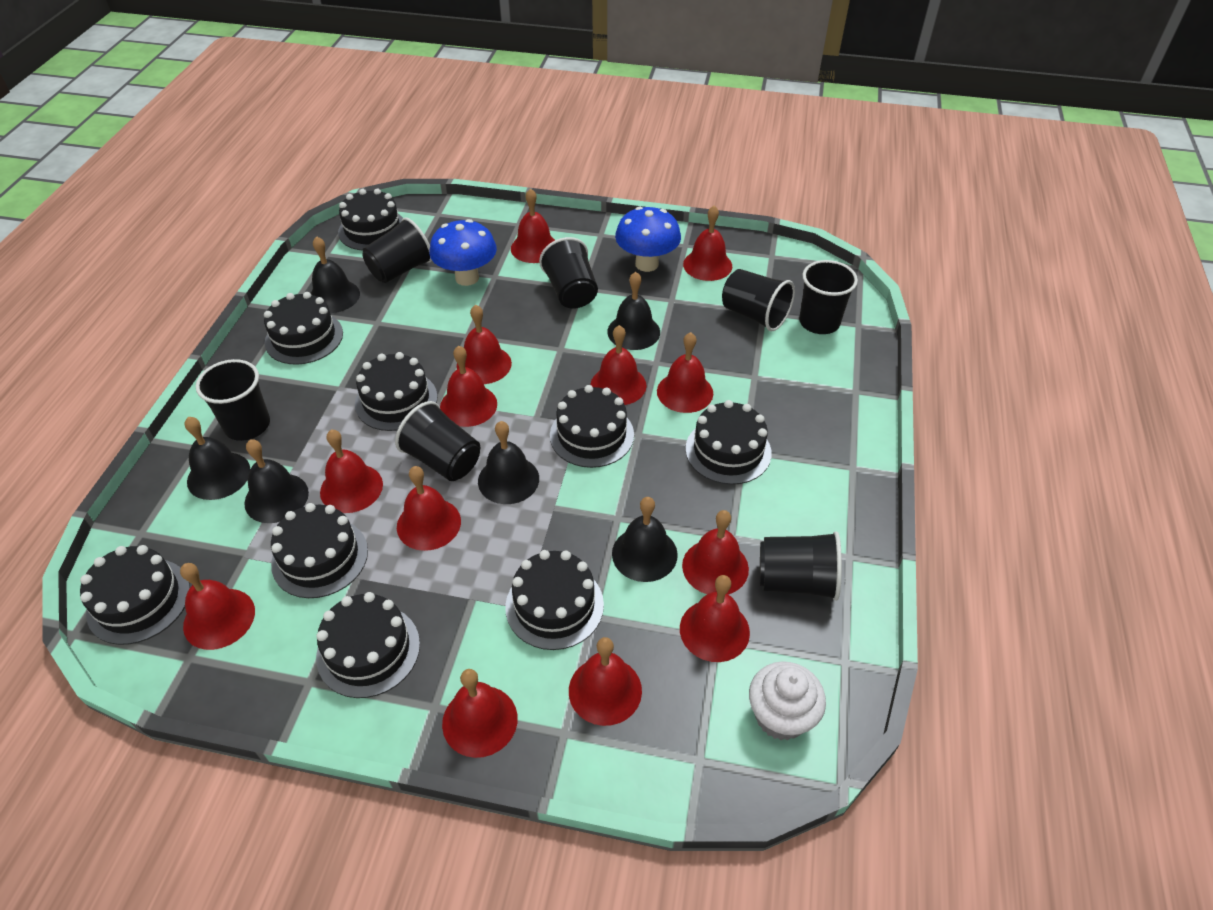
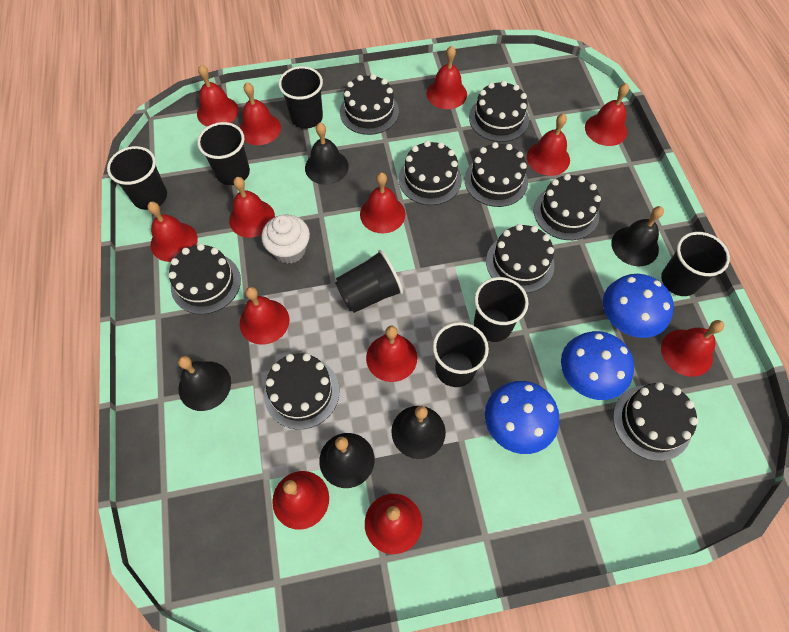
black bell: [185,417,250,500] [244,439,309,523] [311,236,360,313] [478,421,539,504] [607,272,660,350] [612,497,678,582] = 6 -> [178,356,231,411] [305,123,349,185] [319,433,375,488] [392,406,446,459] [611,206,664,266] = 5
blue mushroom: [429,219,497,286] [615,206,681,272] = 2 -> [485,381,559,454] [561,331,634,400] [603,274,674,338] = 3

